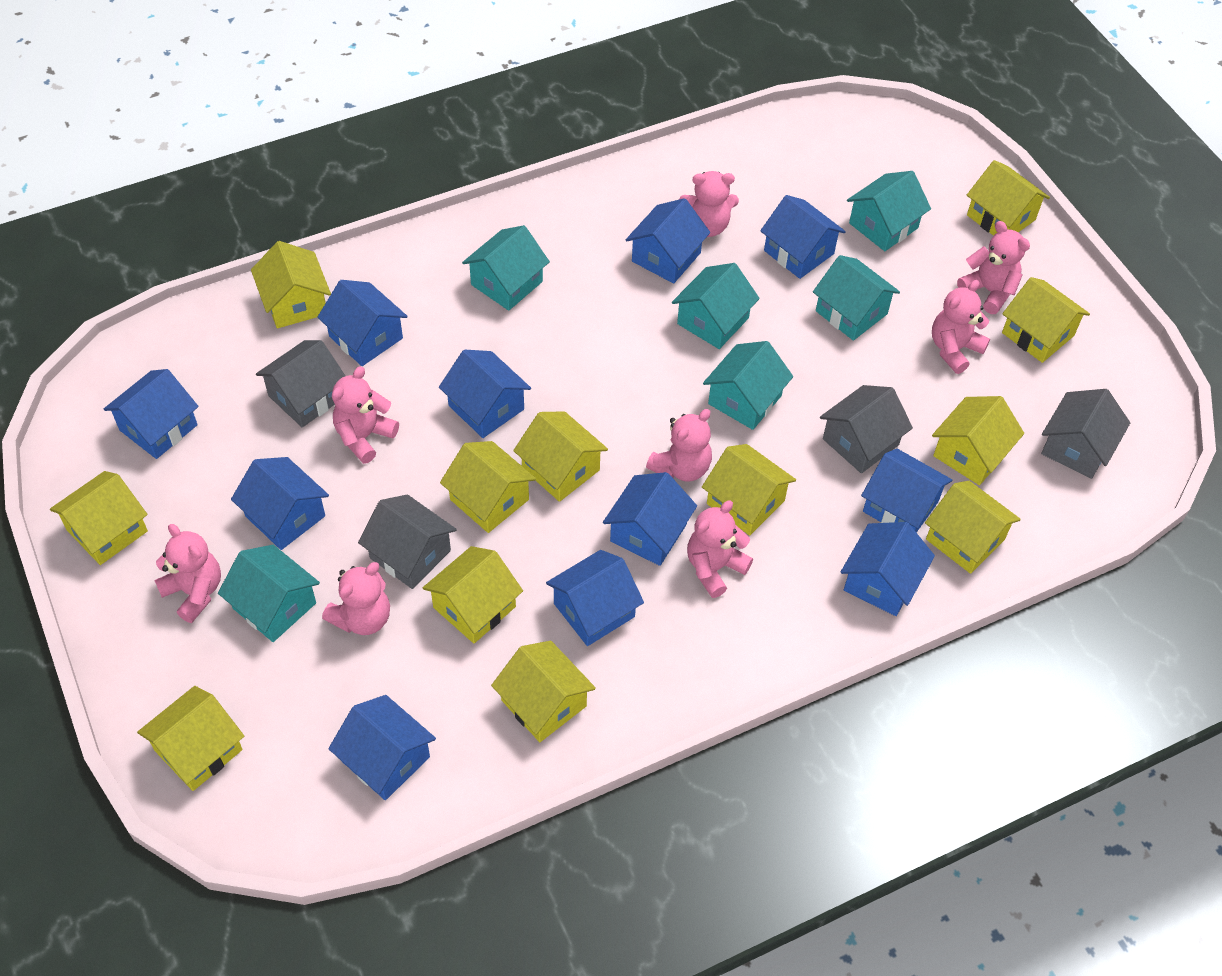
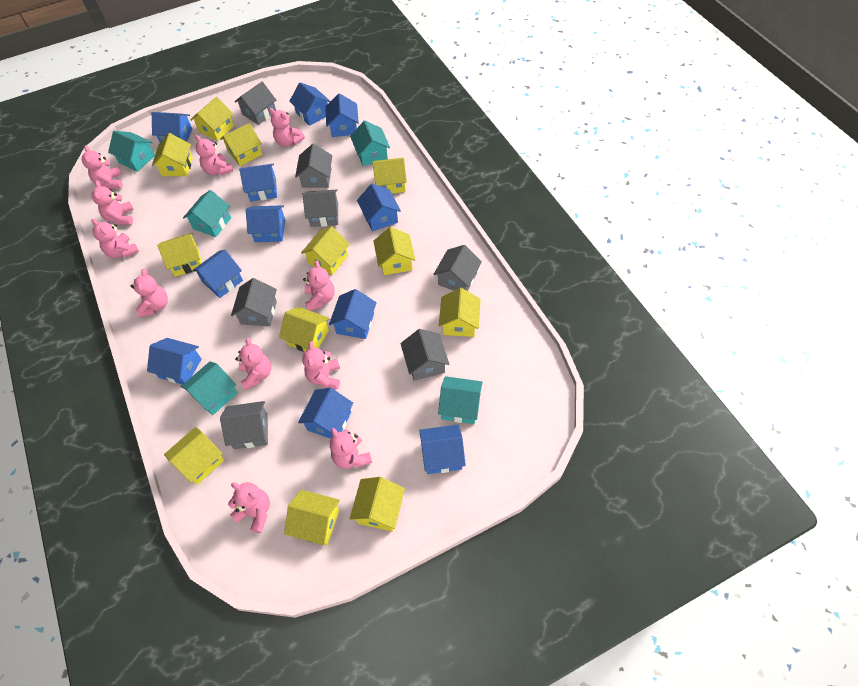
grey house: [256,340,345,427] [358,495,457,589] [820,385,913,473] [1041,389,1130,479] = 4 -> [220,401,268,449] [231,278,277,326] [235,82,276,125] [295,144,332,188] [303,189,338,227] [400,329,449,381] [433,245,482,291] = 7
pink teddy bear: [154,524,221,623] [322,562,390,635] [332,366,399,464] [646,409,712,482] [679,171,739,237] [687,500,753,598] [932,280,990,374] [957,221,1030,314] = 8 -> [82,145,123,189] [92,181,133,225] [92,219,139,258] [131,269,168,317] [195,135,233,175] [228,482,270,533] [235,338,271,390] [269,108,305,147] [302,342,340,390] [303,261,335,311] [330,428,372,469] = 11
turquoise house: [218,545,320,642] [462,225,550,311] [672,263,760,349] [703,341,793,430] [813,255,900,341] [847,171,931,251] = 6 -> [108,131,155,172] [181,361,238,415] [183,190,231,237] [350,121,390,166] [438,376,483,424] = 5

